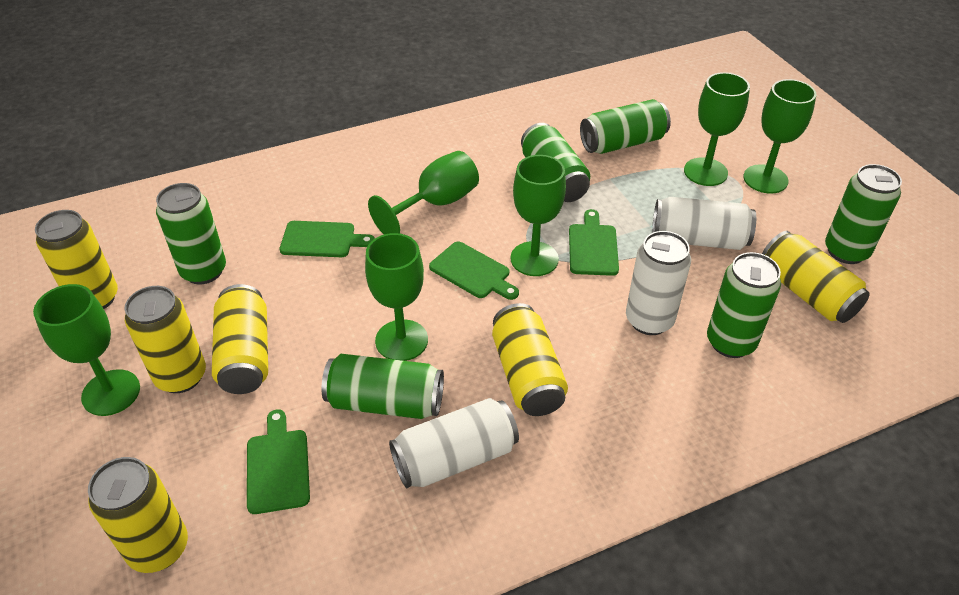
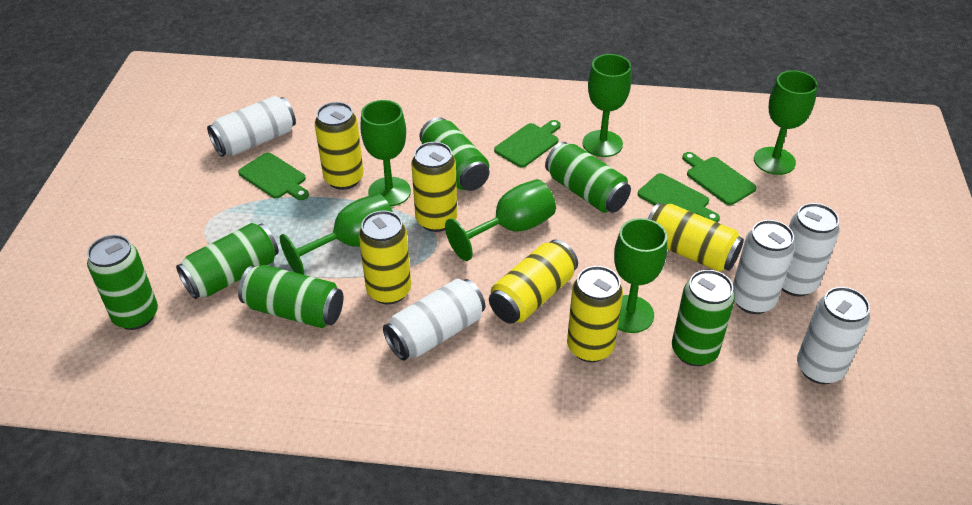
white can: [389,398,519,488] [626,231,691,335] [652,197,756,250] = 3 -> [207,96,296,157] [383,279,485,361] [733,220,795,314] [782,203,840,296] [797,287,870,384] = 5

